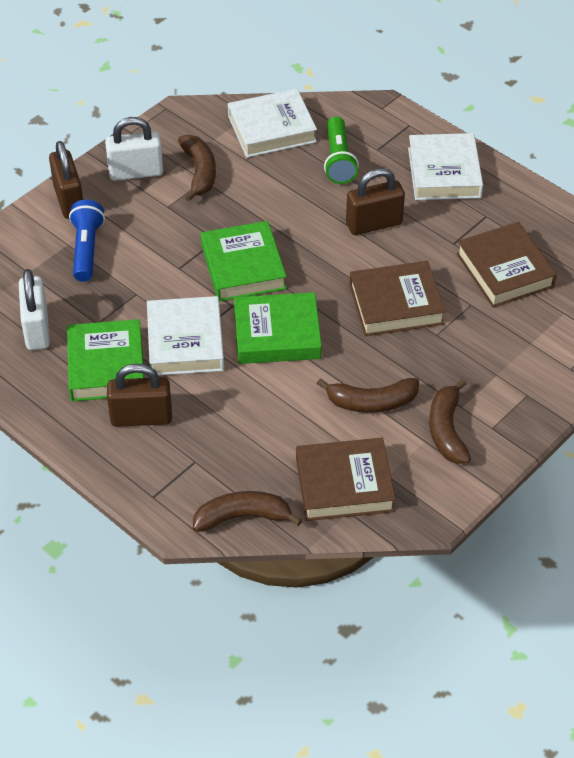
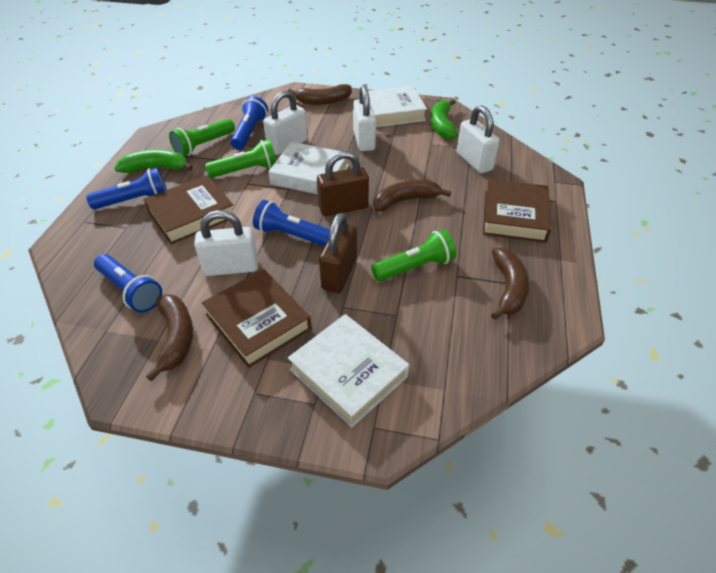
blue flashlight: [69,200,105,282] = 1 -> [86,168,167,209] [94,254,162,313] [231,96,268,150] [253,200,330,246] = 4
brown padlock: [49,141,83,219] [107,363,172,427] [346,168,405,235] = 3 -> [317,151,369,216] [319,213,357,293] = 2
green banana: none = 0 -> [115,149,193,173] [431,99,458,140] = 2
green book: [67,319,144,401] [201,221,287,302] [234,292,322,364] = 3 -> none = 0
green flashlight: [324,116,359,184] = 1 -> [169,119,235,156] [205,139,276,178] [371,229,456,281] = 3
white padlock: [19,269,50,350] [105,117,163,181] = 2 -> [194,210,258,276] [263,91,308,155] [353,85,376,151] [456,105,500,173] = 4

